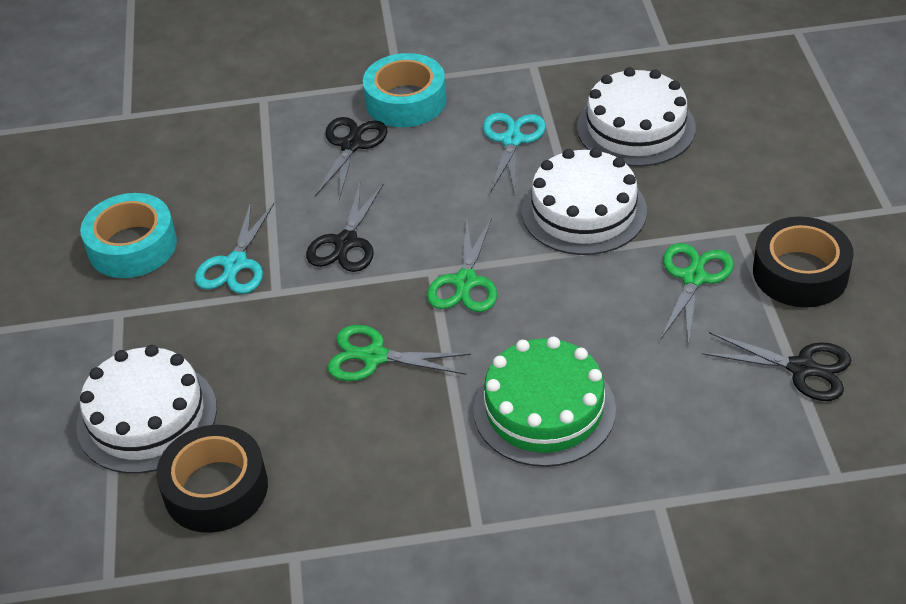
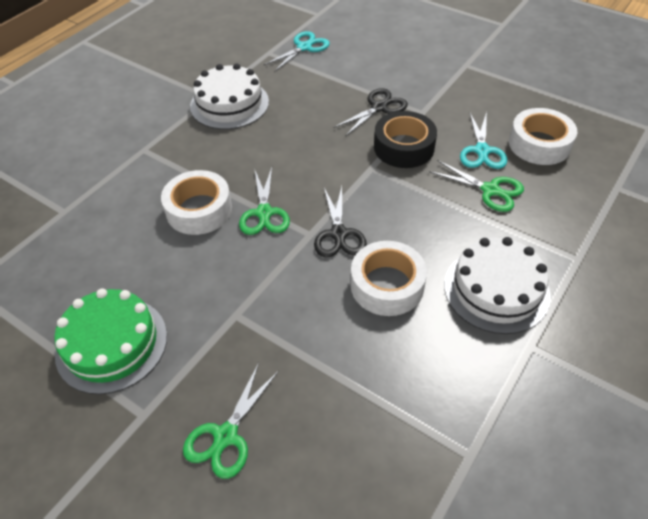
black scissors: [306,183,384,272] [315,117,387,199] [702,332,851,401] = 3 -> [314,186,367,258] [333,88,408,136] = 2
black tape: [156,425,268,533] [753,217,854,307] = 2 -> [374,111,437,168] = 1
turquoise tape: [80,193,177,278] [363,53,446,127] = 2 -> none = 0
white cake: [76,345,217,474] [522,148,647,255] [577,67,696,167] = 3 -> [190,64,269,129] [444,237,551,334] = 2
white tape: none = 0 -> [161,170,232,235] [351,241,427,316] [509,108,577,165] = 3

